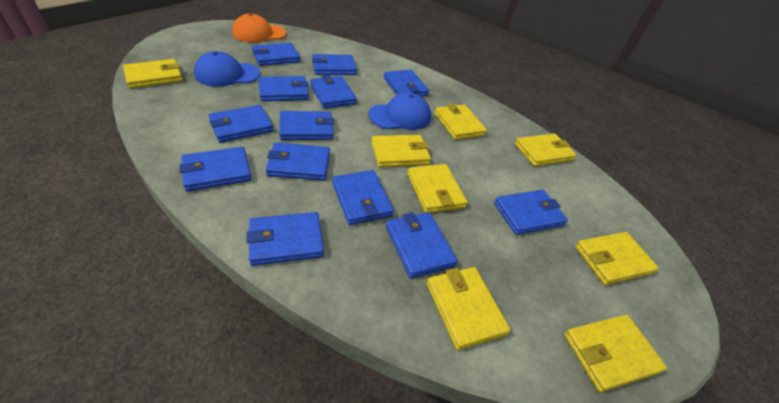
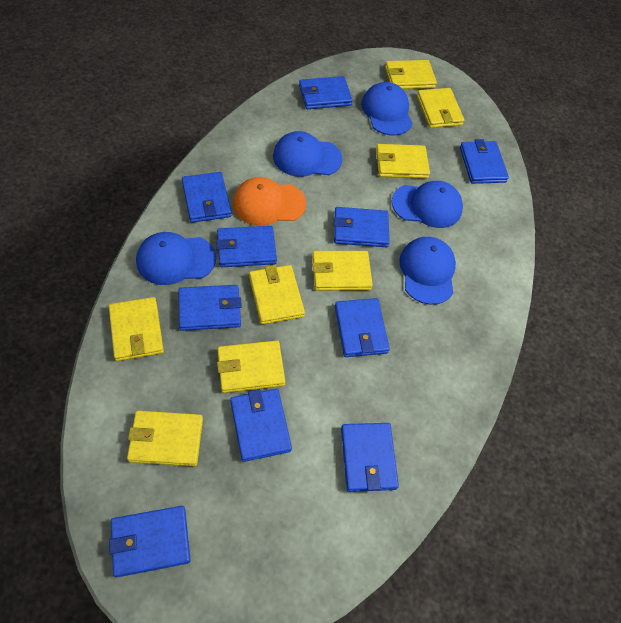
blue cap: [194,51,260,87] [369,92,431,130] = 2 -> [136,232,216,285] [273,131,342,177] [361,82,413,135] [392,181,463,228] [399,237,456,305] = 5
blue wallet: [179,147,252,192] [208,105,273,143] [246,212,324,266] [252,43,300,66] [259,76,309,101] [266,142,330,181] [279,111,334,140] [310,75,357,108] [312,54,357,75] [332,170,394,225] [384,70,429,97] [386,212,458,278] [494,190,568,235] = 13 -> [109,506,190,577] [178,285,242,331] [182,172,231,223] [216,226,277,267] [230,389,292,462] [299,76,353,109] [334,207,390,247] [335,298,390,357] [341,423,399,492] [460,139,509,184] = 10

